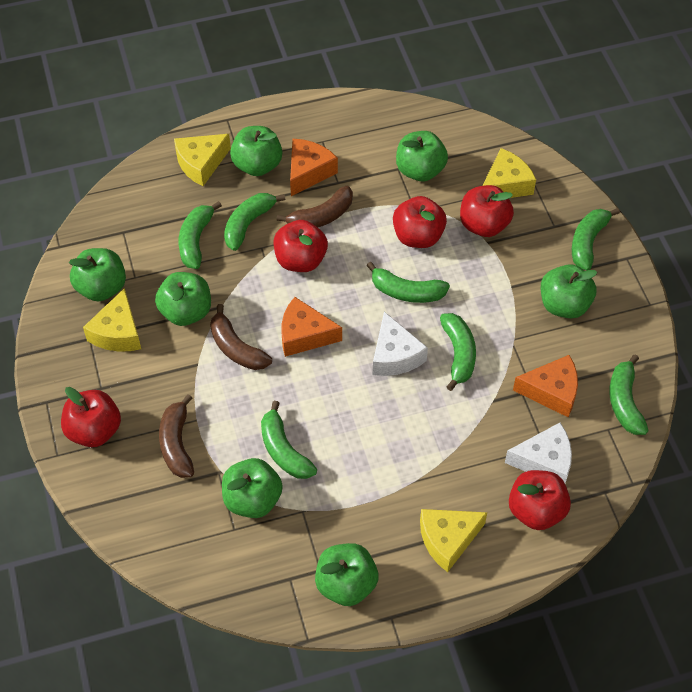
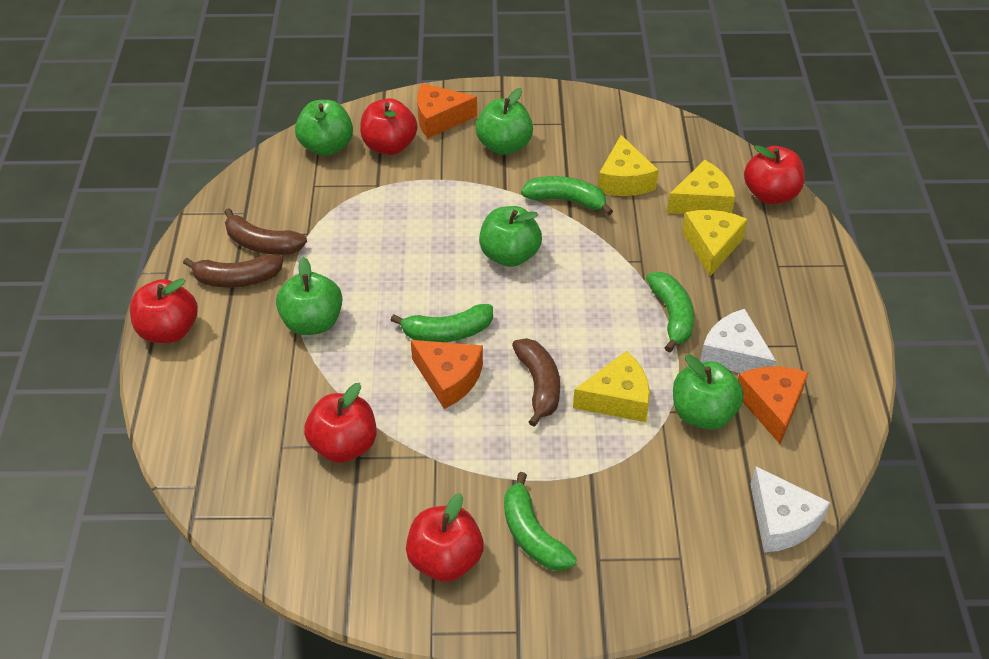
green apple: [69,248,126,301] [155,272,211,326] [222,458,283,518] [230,126,282,176] [315,543,378,606] [396,131,448,181] [541,264,597,319] = 7 -> [276,257,342,335] [295,100,353,156] [476,88,533,155] [479,206,542,267] [673,354,744,430] = 5
green banana: [178,201,222,269] [224,193,286,251] [261,401,317,479] [366,262,450,303] [440,313,476,391] [572,208,620,270] [609,355,649,435] = 7 -> [390,304,493,342] [504,472,577,571] [521,176,613,216] [646,272,694,352] = 4

